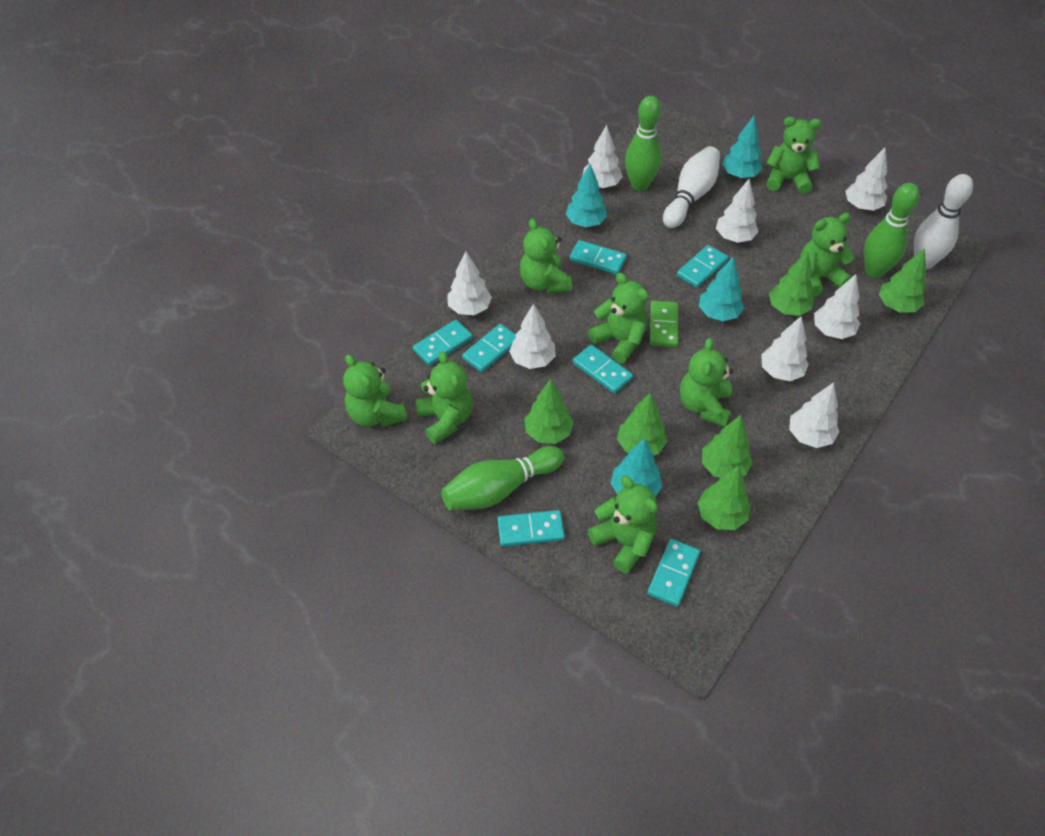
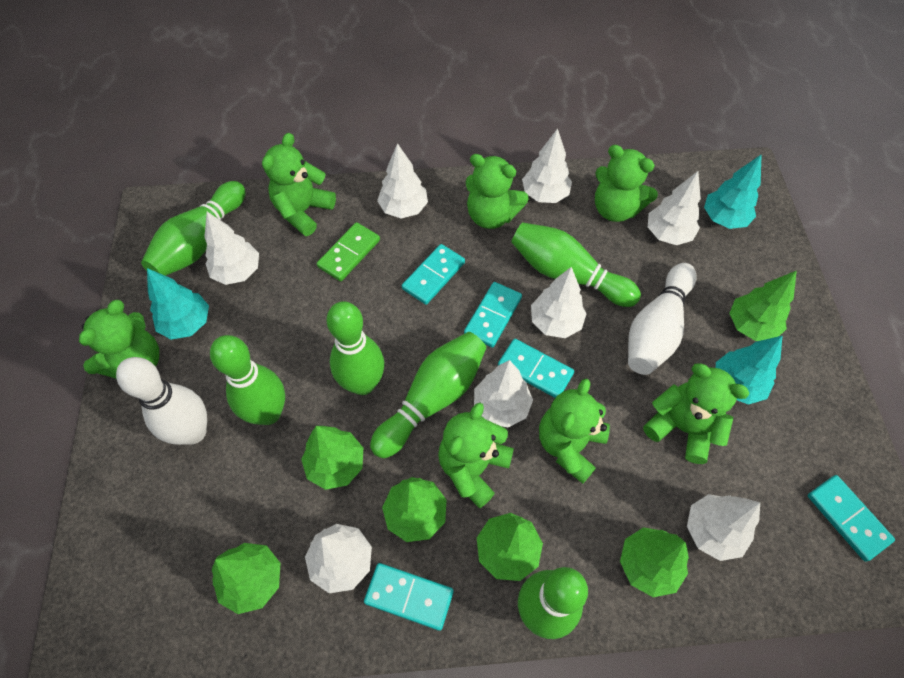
green bowling pin: [441,446,564,510] [625,96,661,191] [864,183,920,278] = 3 -> [141,181,246,276] [210,335,285,425] [326,301,384,395] [370,332,486,458] [511,222,641,307] [518,567,588,639] = 6
green teddy bear: [343,354,408,427] [416,351,473,444] [520,219,572,294] [588,273,649,363] [588,476,658,573] [680,338,734,427] [766,117,821,194] [800,213,855,296] = 8 -> [79,300,159,378] [262,133,336,236] [438,403,514,508] [466,154,529,229] [539,379,610,484] [595,145,658,222] [643,363,750,464] = 7
turquoise domino: [413,320,473,366] [462,324,516,372] [498,510,565,547] [569,240,627,275] [573,344,633,394] [647,539,700,607] [677,245,728,288] = 7 -> [364,563,454,631] [402,244,465,305] [464,282,522,348] [498,339,574,398] [807,475,895,562] = 5
turquoise tree: [566,164,607,227] [611,438,662,497] [699,257,744,321] [722,116,762,178] = 4 -> [147,268,209,340] [704,154,762,229] [716,336,782,405] = 3

